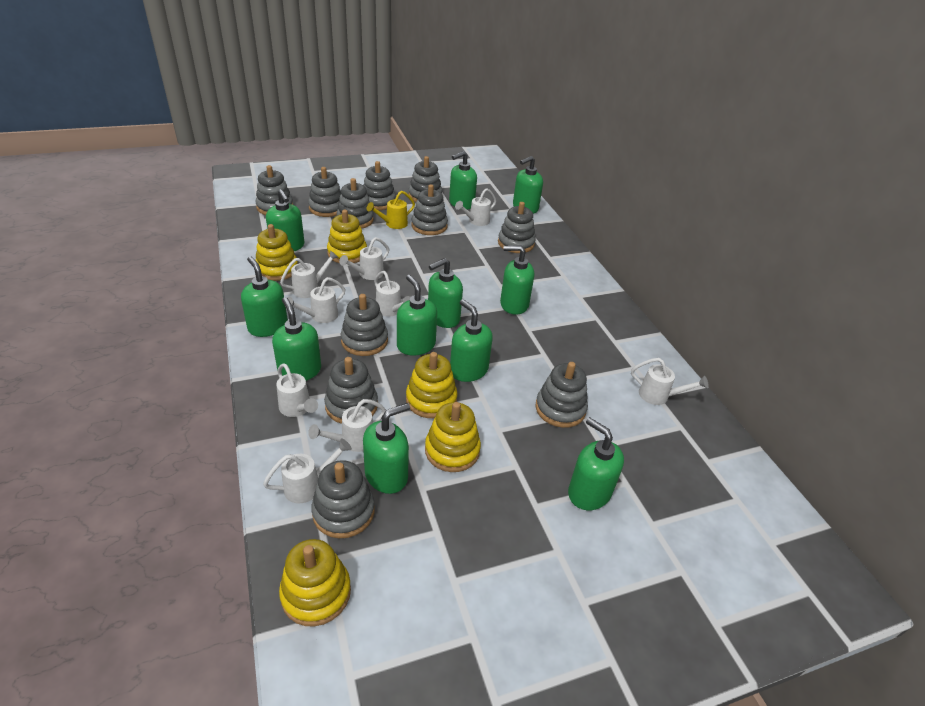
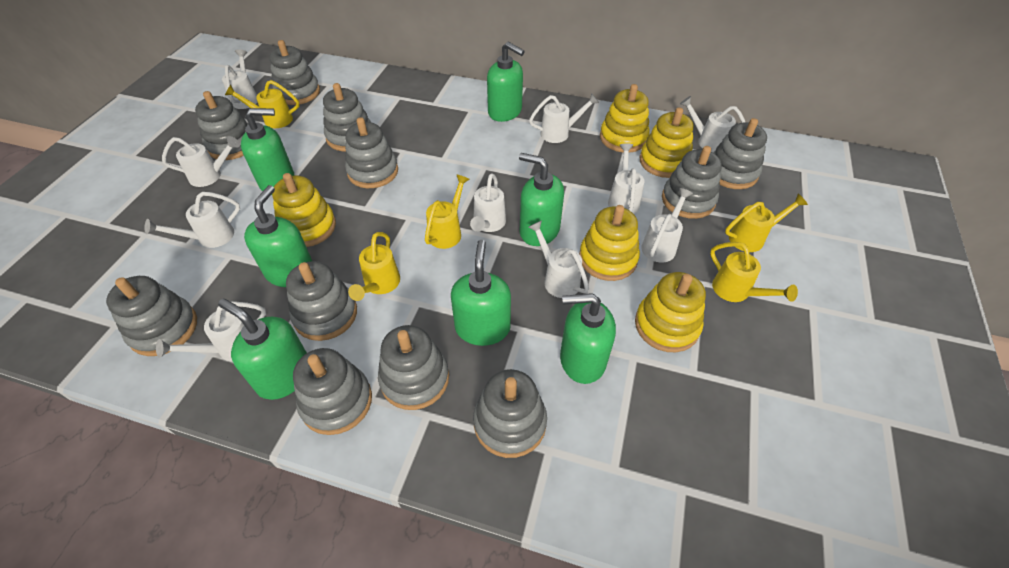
green soap dispenser: [241,256,288,337] [266,189,304,251] [272,297,321,381] [363,403,410,494] [397,275,437,356] [428,258,463,328] [449,151,477,210] [450,299,493,382] [500,245,534,315] [513,156,543,214] [568,417,624,510] = 11 -> [218,299,307,400] [241,108,294,191] [244,185,312,287] [451,240,511,346] [487,42,525,122] [519,153,564,246] [560,293,616,384] = 7
white watering can: [263,439,352,503] [276,363,318,417] [280,250,339,298] [287,277,345,323] [308,399,386,452] [339,237,389,280] [374,271,411,317] [455,188,496,226] [631,358,709,405] = 9 -> [144,192,240,248] [156,301,266,362] [162,136,240,187] [222,49,257,109] [470,173,506,232] [528,220,589,298] [529,93,599,143] [608,143,644,214] [641,188,693,263] [680,96,745,152] = 10
yellow watering can: [367,191,415,229] = 1 -> [225,80,299,128] [348,232,400,301] [425,174,470,249] [710,242,798,302] [725,194,808,252] = 5

